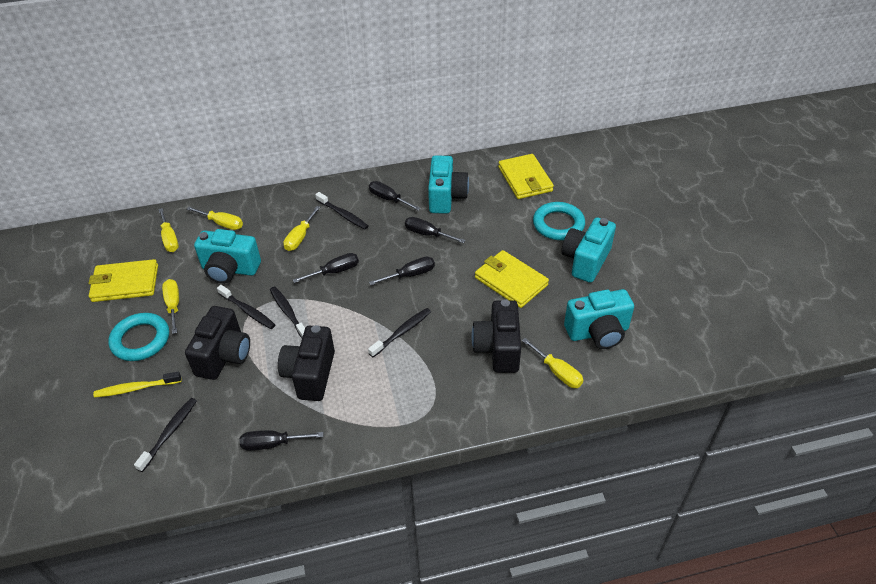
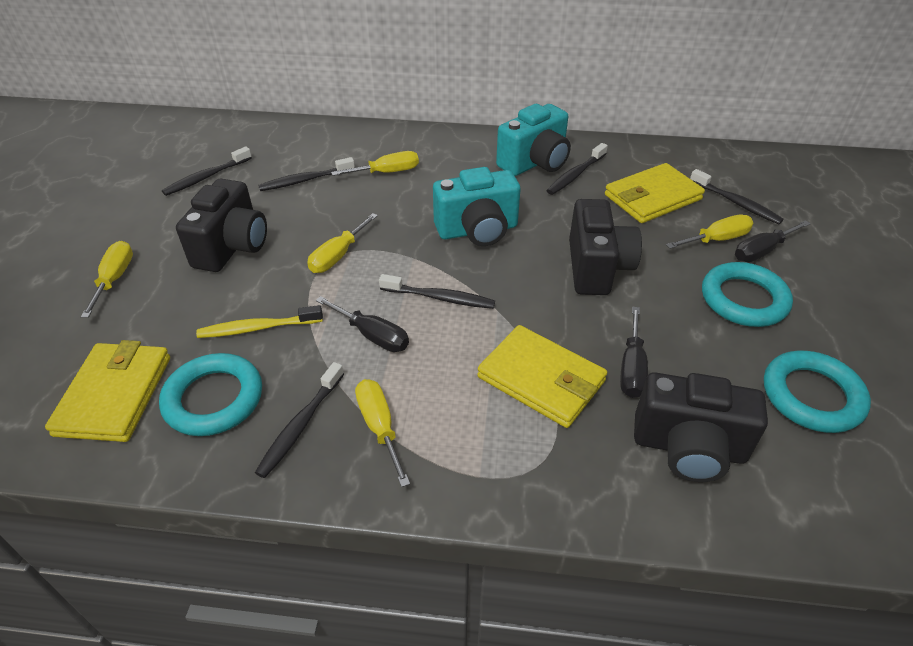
black screwdriver: [240,430,323,451] [293,253,359,283] [369,181,421,211] [369,257,435,285] [405,217,466,243] = 5 -> [316,296,409,352] [620,306,648,398] [735,220,811,262] = 3
black toothbrush: [134,398,197,472] [217,285,275,329] [270,287,305,338] [315,192,369,229] [368,308,431,357] = 5 -> [162,146,252,196] [255,362,344,478] [258,157,355,191] [379,274,495,309] [546,143,608,195] [690,169,784,224] = 6
turquoise camera: [194,229,261,284] [428,155,469,214] [561,217,616,283] [564,289,634,349] = 4 -> [433,167,521,246] [496,104,571,176] = 2
turquoise ring: [108,313,169,361] [533,202,585,240] = 2 -> [159,353,262,436] [702,262,793,327] [764,350,871,433] = 3

